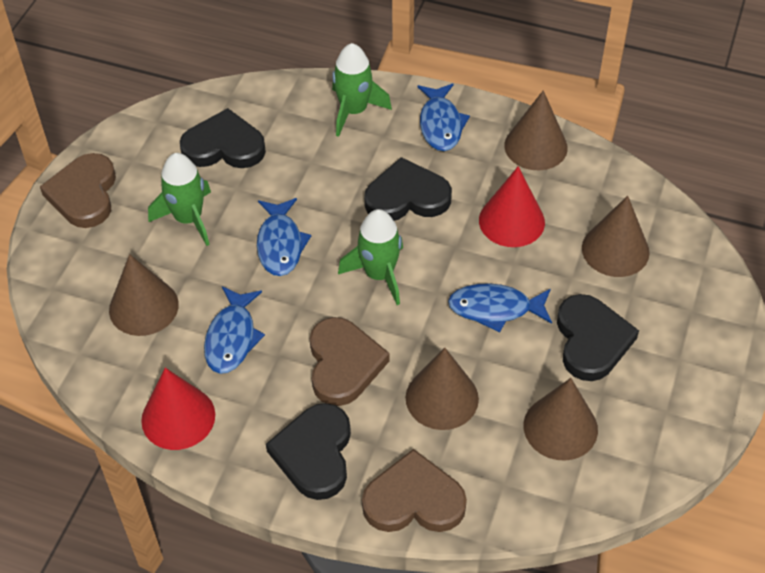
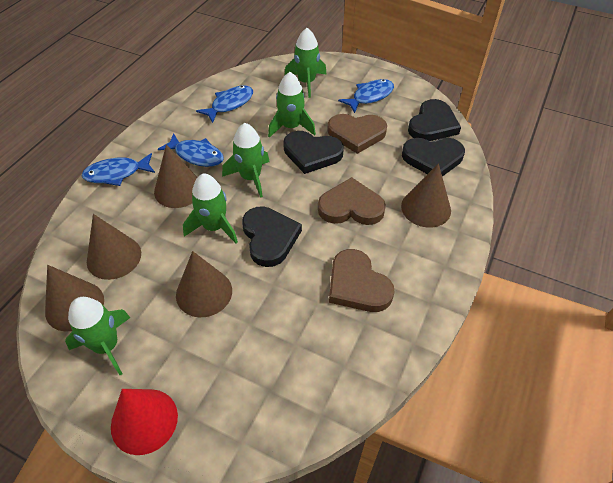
green rocket: [148,153,211,246] [332,43,392,137] [338,209,403,305] = 3 -> [65,297,131,375] [183,173,238,244] [222,123,270,198] [268,72,316,138] [284,28,327,98] = 5
red cone: [141,368,215,450] [479,166,545,247] = 2 -> [111,389,178,455] = 1

